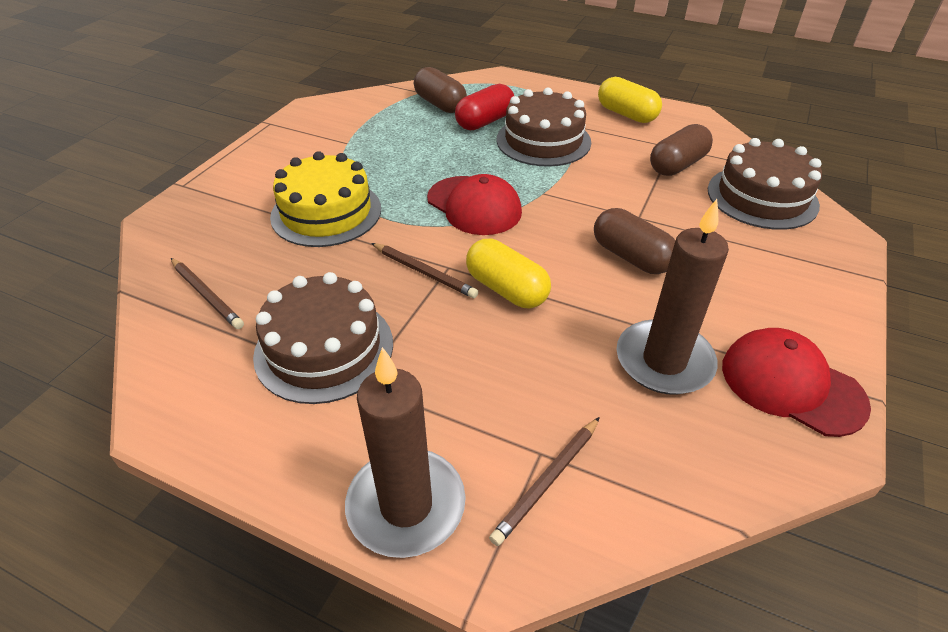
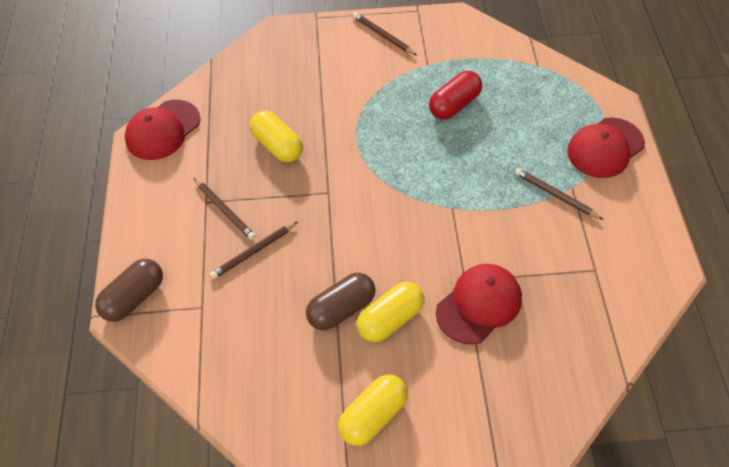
brown cake: [253,272,393,404] [496,88,591,167] [708,138,822,230] = 3 -> none = 0
brown candle: [345,347,466,558] [617,199,729,395] = 2 -> none = 0
brown capsule: [414,67,467,113] [594,208,675,274] [650,124,713,176] = 3 -> [95,259,163,322] [306,272,375,331] = 2
brown pencil: [171,258,244,329] [371,243,478,298] [489,417,600,546] = 3 -> [194,178,256,240] [210,222,297,279] [353,12,417,56] [515,168,604,220] = 4
red cap: [427,174,522,235] [722,328,871,437] = 2 -> [125,100,201,160] [436,264,522,345] [567,118,645,178] = 3
yellow cake: [270,151,381,247] = 1 -> none = 0
yellow capsule: [466,239,551,308] [598,77,662,123] = 2 -> [250,111,303,162] [338,374,408,446] [357,282,424,342] = 3

